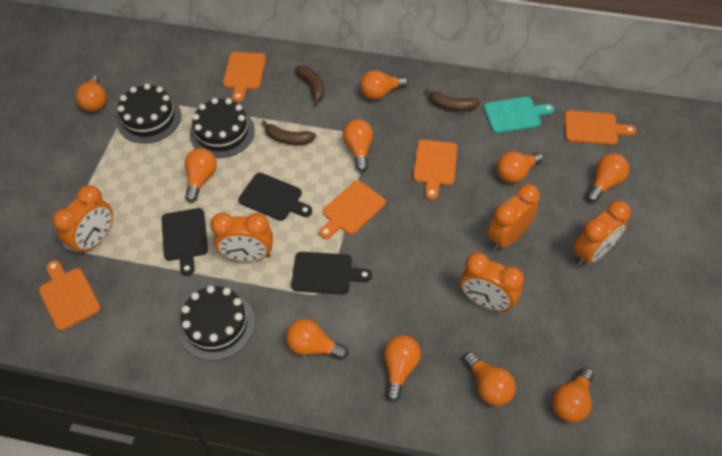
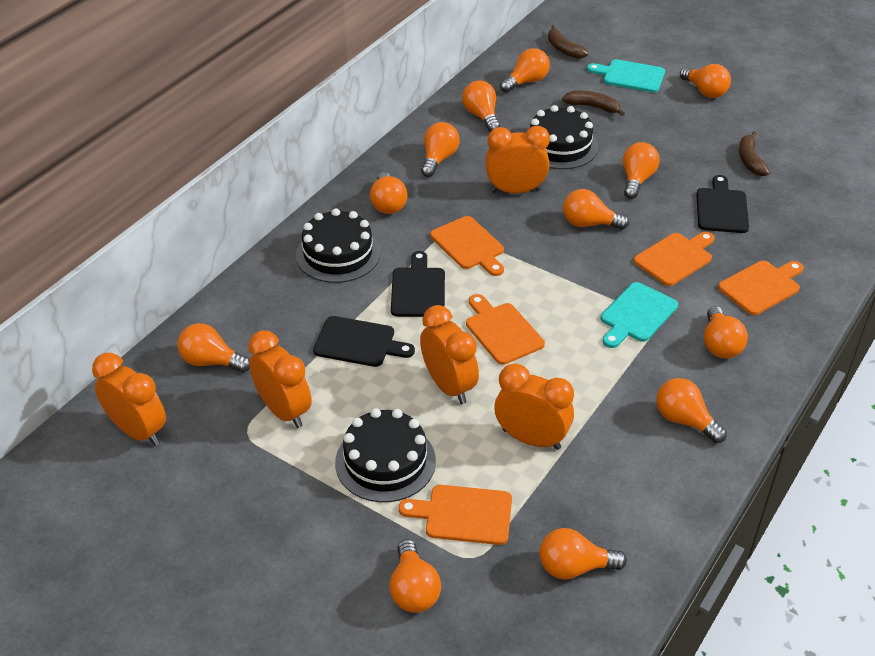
orange light bulb: [76,75,107,112] [185,148,217,202] [286,319,348,360] [343,119,373,172] [360,70,408,100] [384,335,421,402] [464,352,516,406] [497,151,543,183] [552,367,594,423] [586,153,629,202] = 10 -> [177,323,250,373] [370,172,407,214] [389,539,441,613] [421,122,460,177] [462,80,500,132] [500,48,550,93] [539,528,627,579] [563,189,629,230] [623,142,660,199] [656,378,727,443] [680,64,731,98] [704,306,748,359] = 12
turquoise cutting board: [484,97,555,133] = 1 -> [587,59,665,93] [601,282,678,348] = 2

